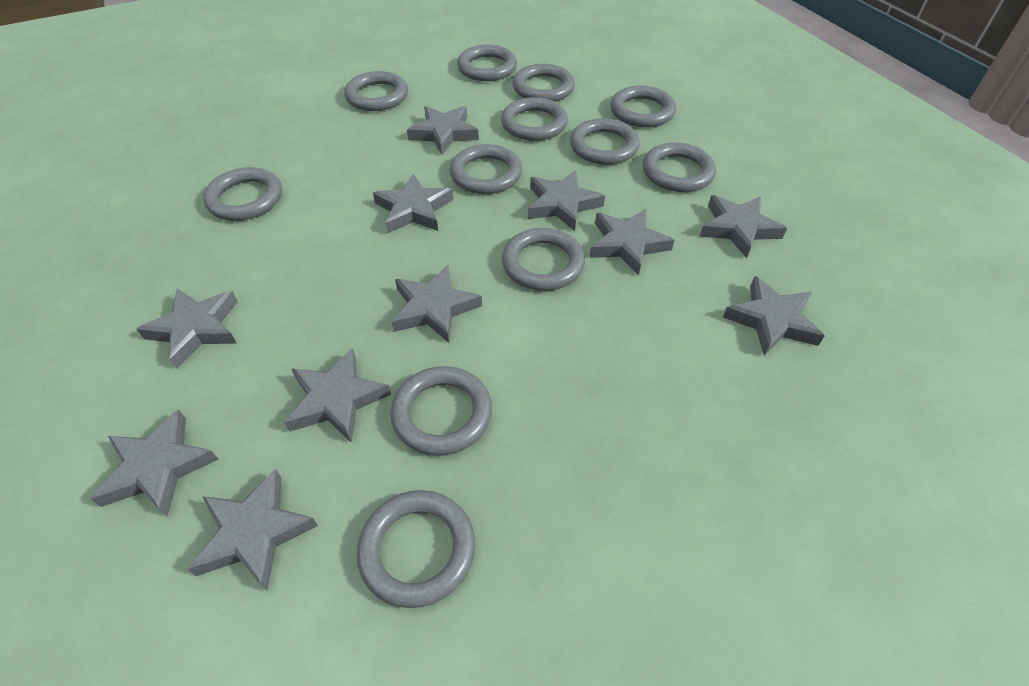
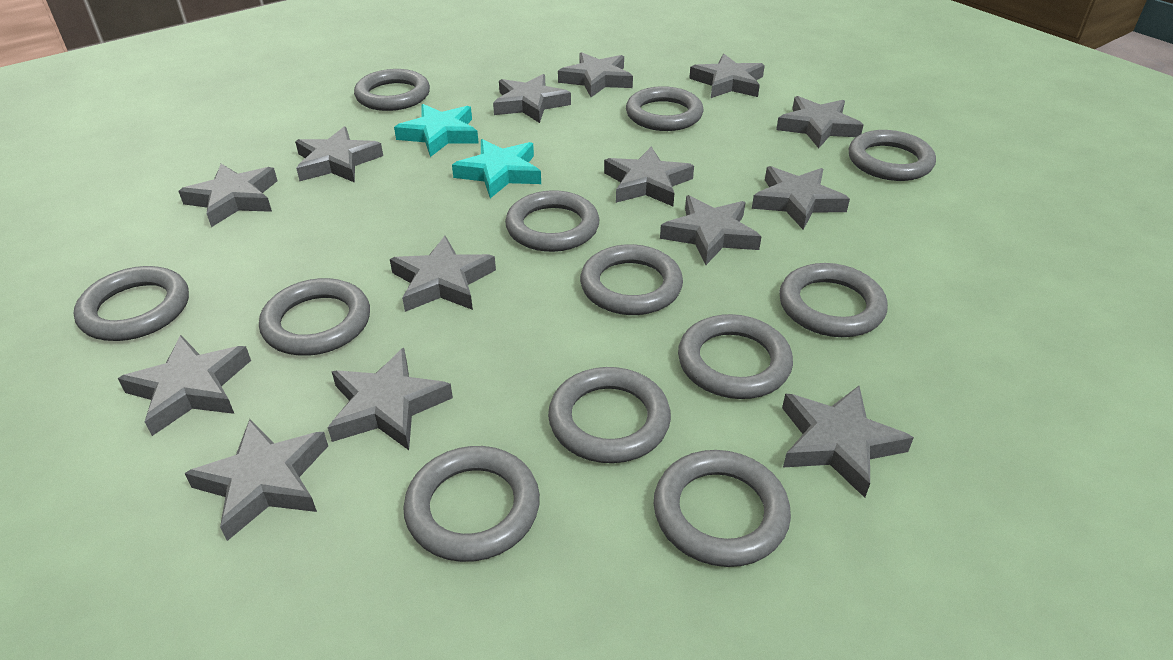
grey star: [91,409,219,517] [137,289,238,369] [187,469,318,591] [284,348,391,443] [373,173,453,233] [391,265,482,343] [407,106,479,155] [528,170,605,231] [589,209,675,276] [700,195,787,258] [723,276,825,356] = 11 -> [118,335,251,436] [178,164,278,227] [184,419,328,541] [295,126,383,183] [328,348,453,450] [390,236,496,312] [493,74,571,123] [558,52,633,97] [604,147,694,206] [660,195,762,265] [689,54,765,98] [752,166,850,230] [776,96,863,148] [782,386,914,498] = 14
turquoise star: none = 0 -> [394,104,479,157] [452,139,541,198] = 2

